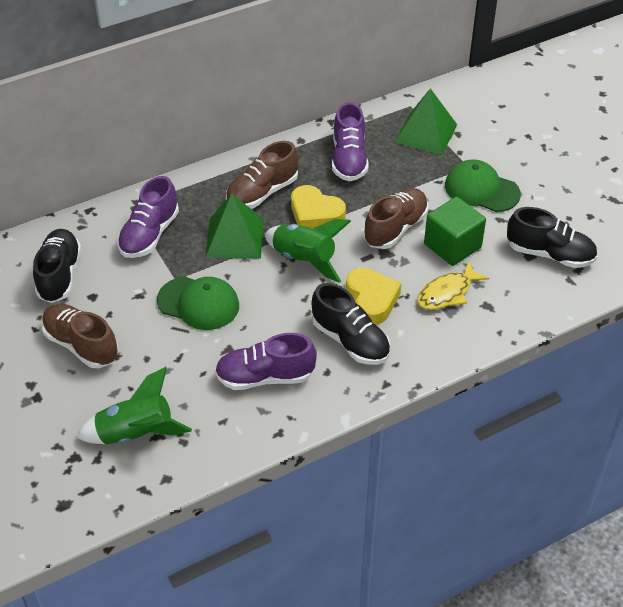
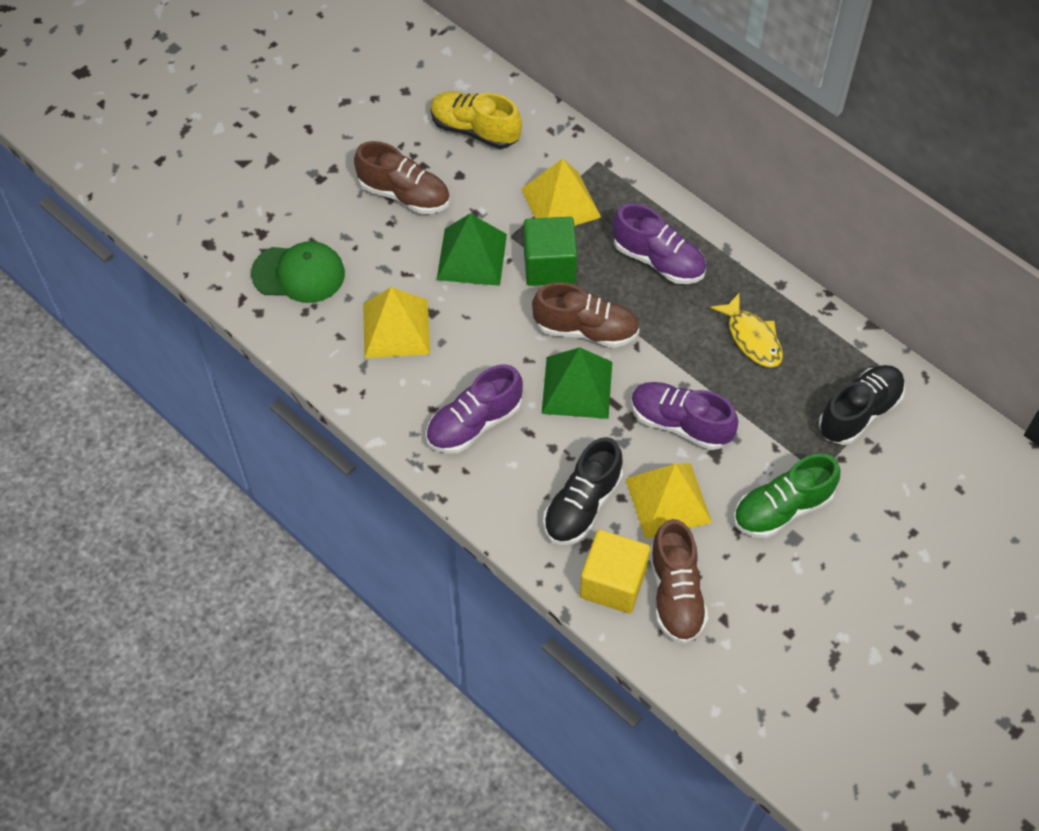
black shoe: [33,229,81,303] [312,283,390,365] [507,207,597,268] = 3 -> [543,437,623,545] [819,365,905,445] = 2
green cap: [157,276,239,330] [445,159,521,212] = 2 -> [251,241,345,303] = 1
green rocket: [76,367,192,444] [264,219,351,283] = 2 -> none = 0
green shoe: none = 0 -> [733,454,840,538] = 1
yellow cube: none = 0 -> [580,530,650,613] = 1
yellow heart: [291,185,346,229] [346,268,401,325] = 2 -> none = 0
yellow pyramid: none = 0 -> [363,287,430,358] [521,158,601,226] [625,463,712,539] = 3
yellow shoe: none = 0 -> [430,91,522,149] = 1

